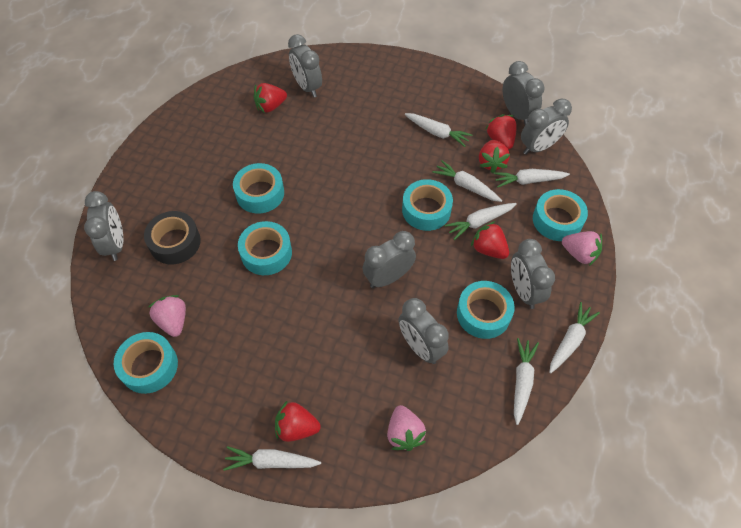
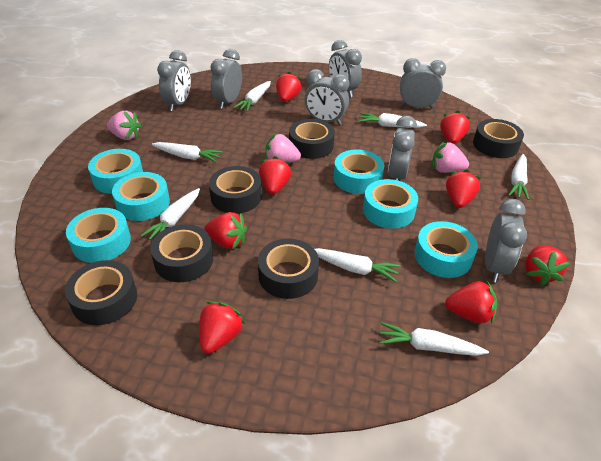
black tape: [144,211,201,264] = 1 -> [65,260,137,325] [150,224,213,282] [209,166,262,214] [258,239,319,299] [289,119,335,159] [473,119,524,158] = 6
red strawberry: [254,83,287,113] [275,400,321,442] [471,221,509,259] [479,140,510,173] [486,114,517,149] = 5 -> [199,301,245,354] [204,212,247,250] [259,156,291,195] [276,72,302,102] [440,111,470,144] [445,280,497,324] [446,170,481,208] [525,245,570,286] = 8

